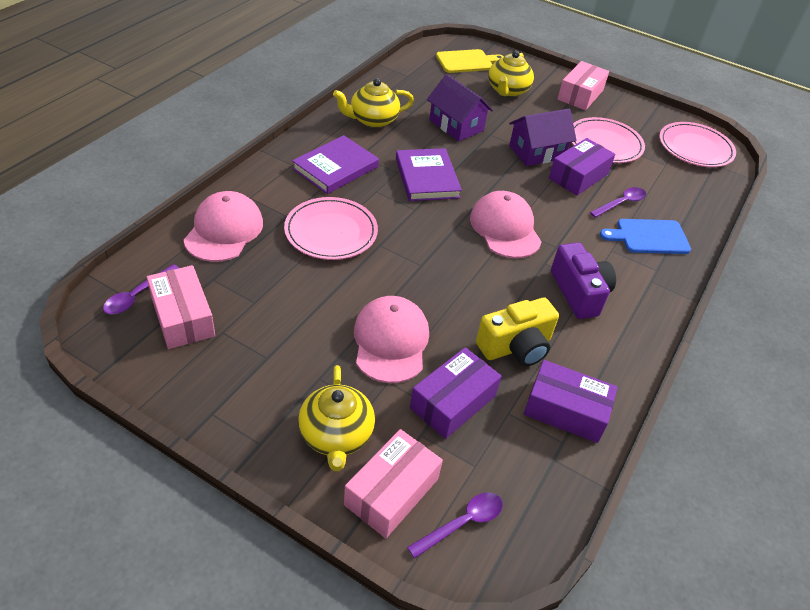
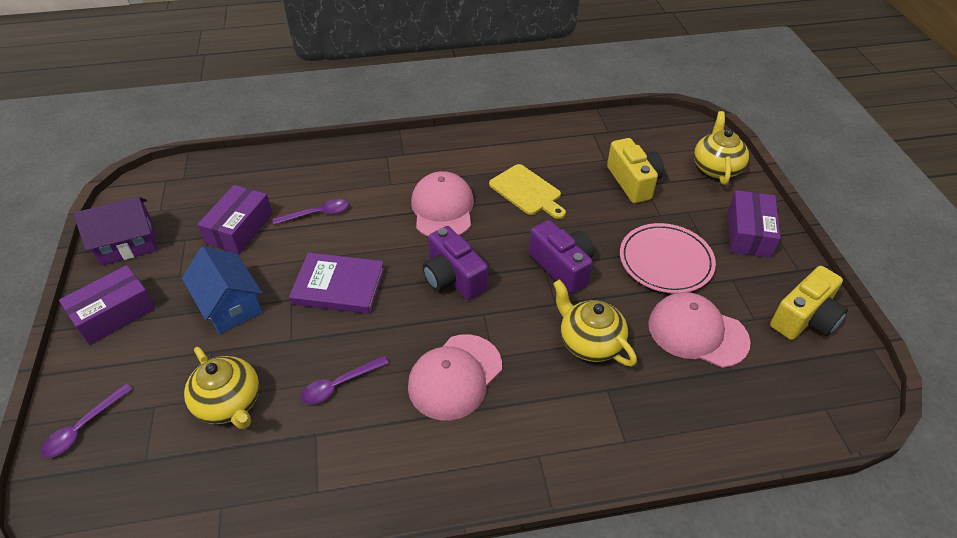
blue cutting board: [600,219,691,254] = 1 -> none = 0
blue house: none = 0 -> [182,247,262,334] = 1
pink box: [147,265,215,349] [344,429,443,538] [557,61,609,110] = 3 -> none = 0
pink plate: [284,197,378,260] [571,117,645,163] [659,122,736,167] = 3 -> [620,223,716,293] = 1
purple book: [292,135,379,194] [396,148,462,201] = 2 -> [289,253,385,314] = 1
purple camera: [551,243,616,319] = 1 -> [422,226,488,300] [529,220,594,294] = 2
purple house: [427,74,493,141] [509,109,577,166] = 2 -> [74,197,157,265] = 1
yellow camera: [476,297,559,366] = 1 -> [607,138,664,203] [770,266,848,340] = 2

